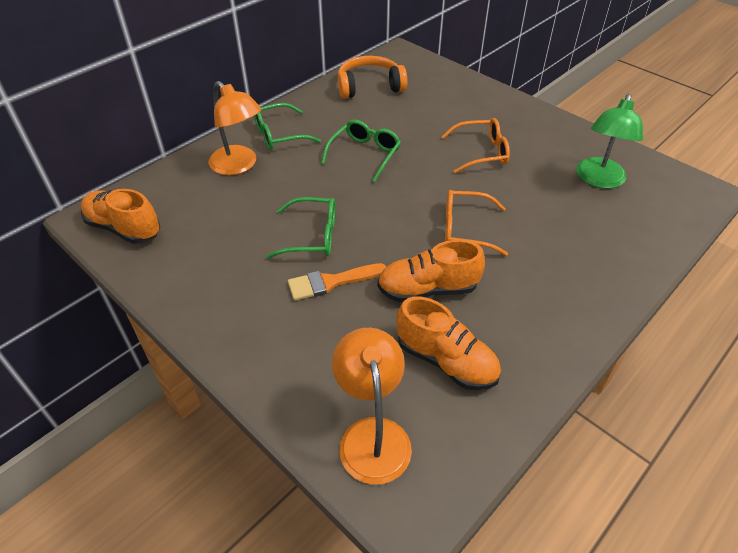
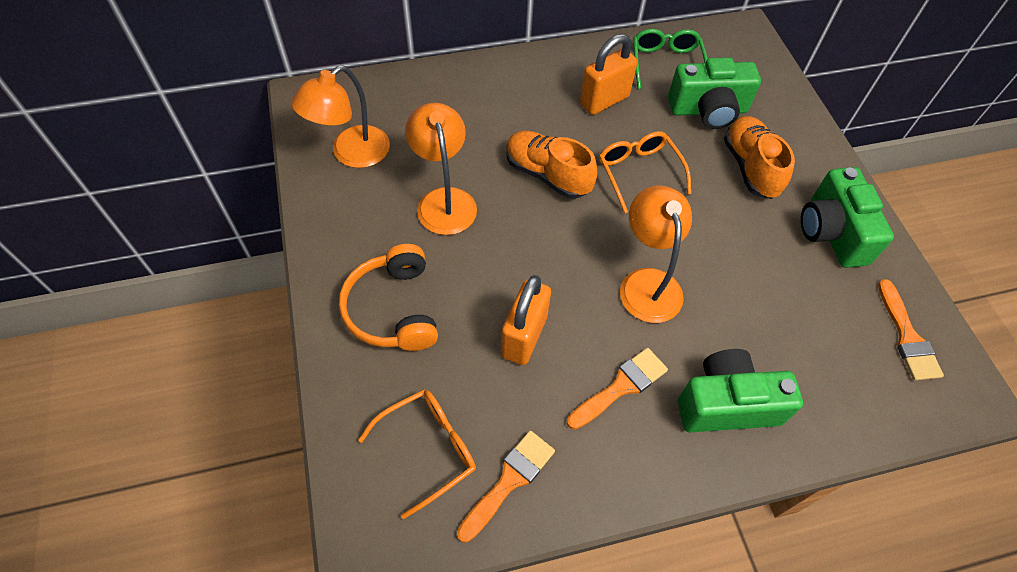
green camera: none = 0 -> [668,57,761,129] [678,349,803,432] [801,167,894,268] = 3
green glasses: [254,103,321,150] [266,197,335,259] [321,120,401,182] = 3 -> [633,29,708,89] = 1
green lamp: [576,94,643,189] = 1 -> none = 0
orange brush: [288,263,386,301] = 1 -> [457,430,555,543] [567,348,668,429] [878,279,944,381] = 3
orange lamp: [208,81,261,175] [332,328,412,485] = 2 -> [291,65,390,168] [405,103,477,235] [620,186,692,323] = 3
orange padlock: none = 0 -> [501,275,551,365] [580,34,638,115] = 2
orange shoe: [81,189,160,244] [377,240,485,302] [396,296,501,391] = 3 -> [507,131,598,199] [724,116,795,199] = 2

